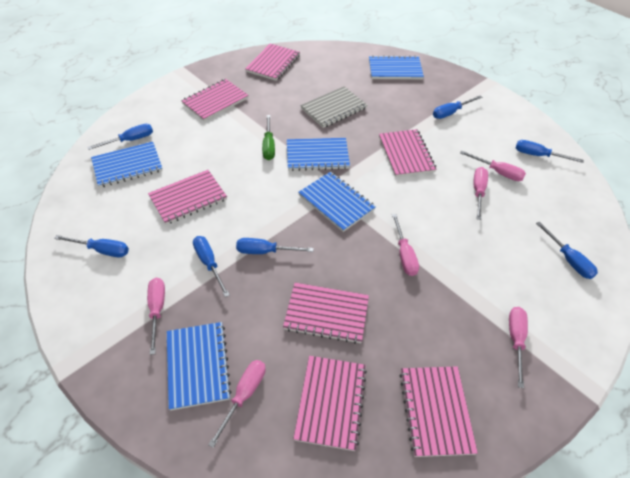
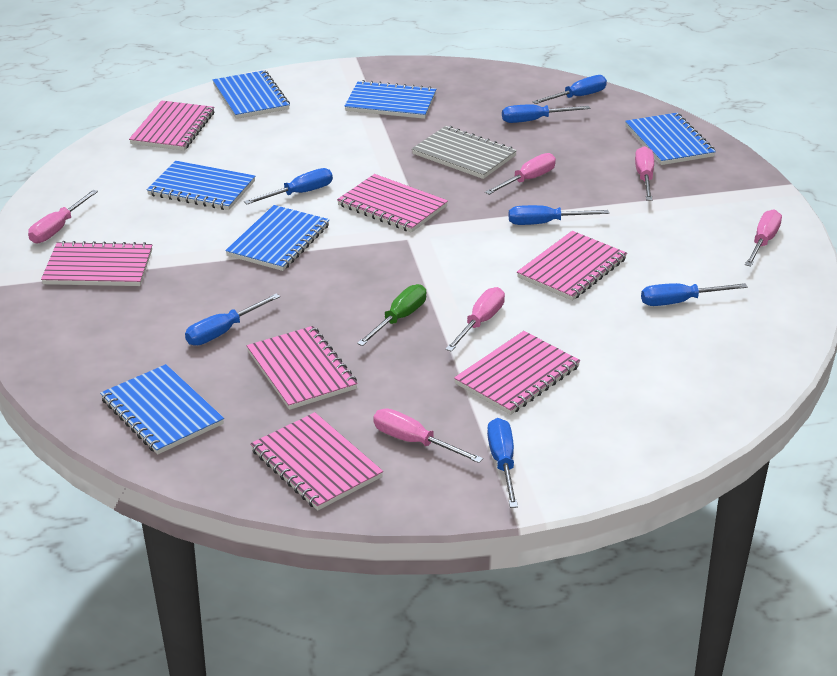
blue notebook: [91,142,163,188] [167,322,232,411] [287,138,350,171] [298,172,376,232] [369,55,424,80] = 5 -> [100,364,224,455] [147,161,255,210] [213,70,290,119] [225,205,330,271] [344,80,436,119] [625,113,716,165] = 6

